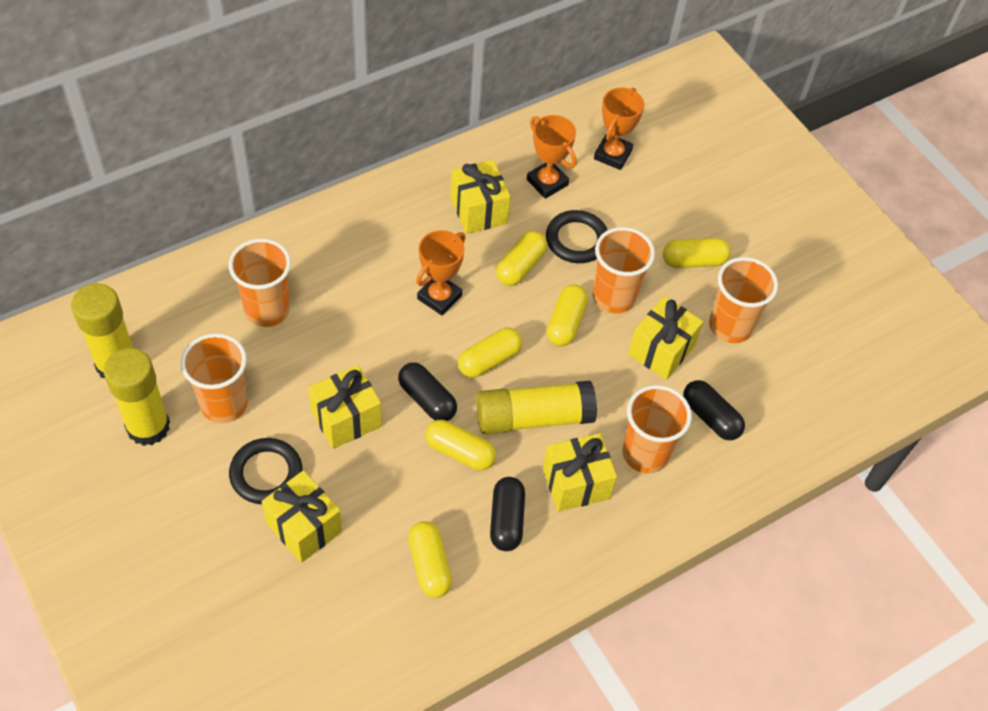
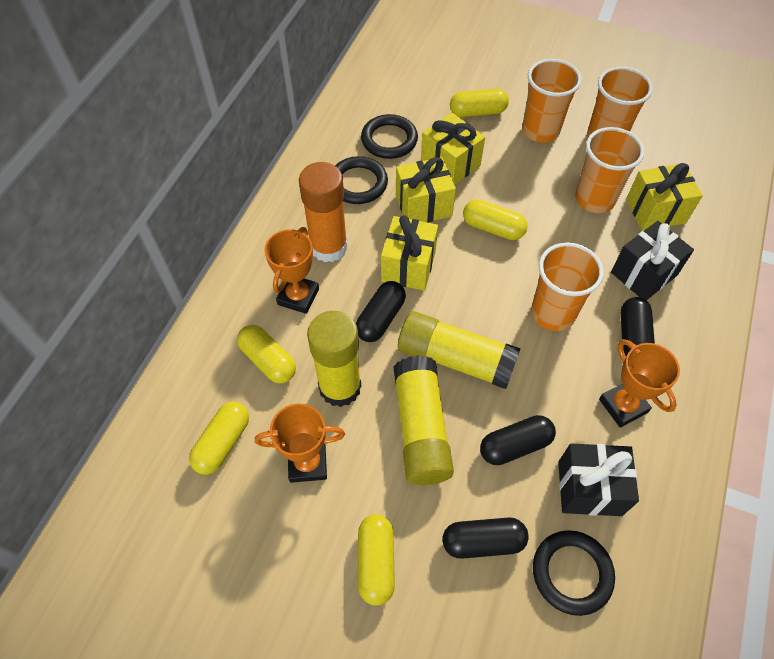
black capsule: [398,362,457,421] [490,477,525,551] [683,380,745,440] = 3 -> [356,281,406,342] [443,517,529,559] [480,415,556,465] [621,297,655,356] = 4
black gift: none = 0 -> [558,443,639,516] [611,221,694,300] = 2
black ring: [229,438,302,504] [546,210,607,263] = 2 -> [335,156,388,204] [361,114,418,159] [533,530,615,616] = 3
orange cup: [181,333,248,423] [228,238,291,327] [592,227,655,313] [623,385,692,474] [709,257,778,343] = 5 -> [522,59,582,143] [531,242,604,331] [575,127,644,213] [587,67,653,138] = 4
orange glue stick: none = 0 -> [299,162,348,262] = 1
yellow capsule: [408,521,452,598] [425,420,496,470] [458,328,522,378] [496,231,547,286] [547,284,588,346] [663,238,731,268] = 6 -> [189,402,249,475] [237,325,296,384] [358,514,395,606] [450,88,509,117] [463,200,528,240] = 5
yellow gift: [261,470,342,563] [308,365,382,449] [450,160,511,234] [543,433,617,512] [628,296,703,380] = 5 -> [381,215,438,291] [396,157,456,222] [421,113,485,185] [626,163,703,231] = 4

